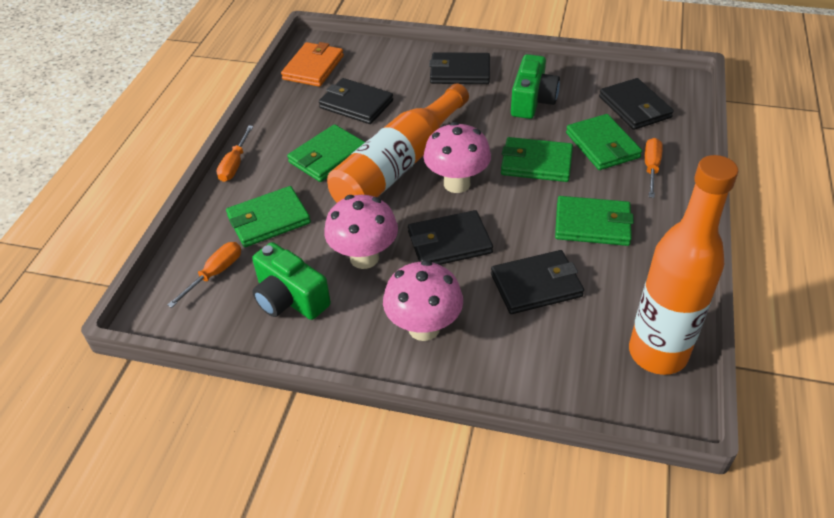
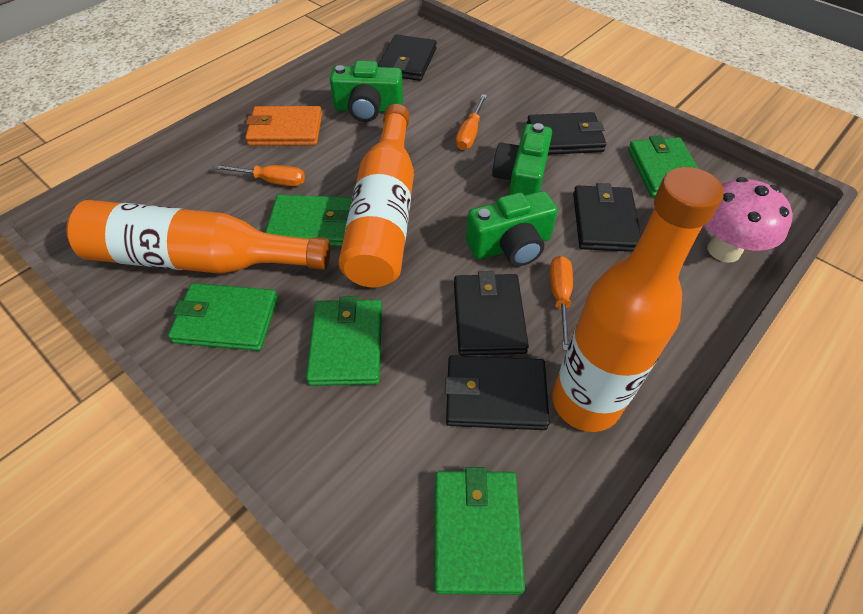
green camera: [252,242,331,320] [511,54,560,119] = 2 -> [330,61,403,122] [466,191,558,266] [492,123,552,195] = 3
orange bottle: [327,83,469,202] [629,155,738,375] = 2 -> [66,200,330,274] [339,104,414,287] [552,167,724,432] = 3
pink mushroom: [324,195,398,269] [383,260,463,341] [423,122,491,193] = 3 -> [705,177,793,263] = 1

